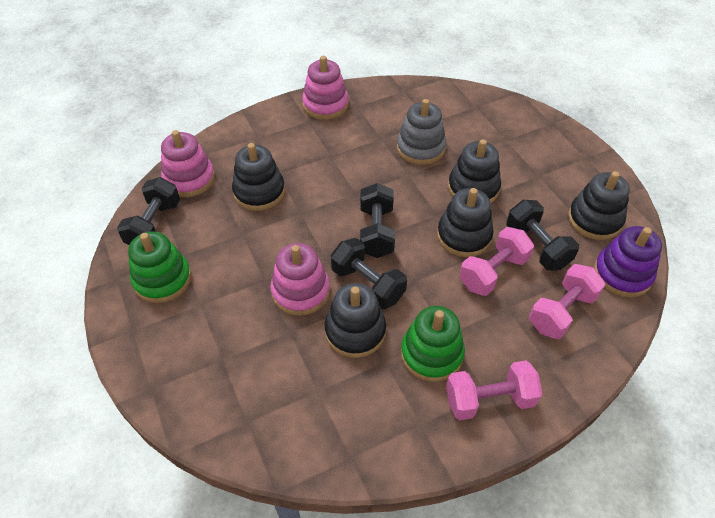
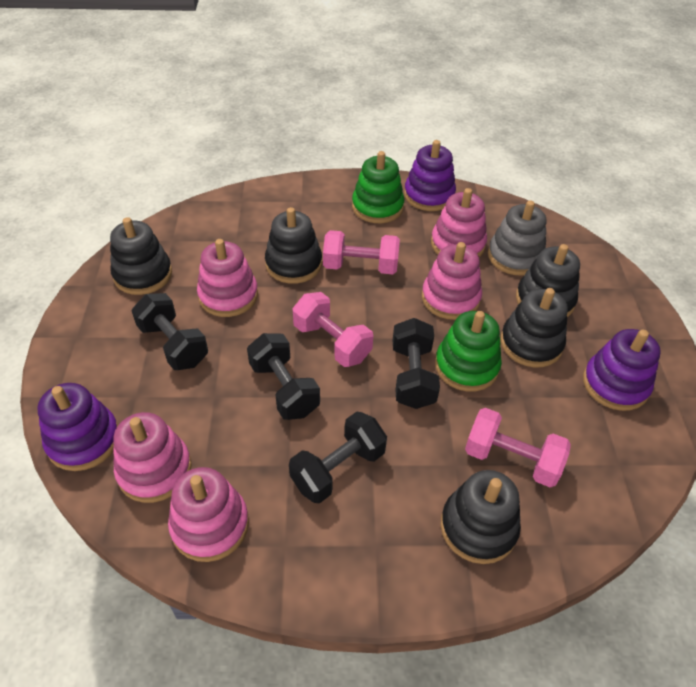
pink stacking toy: [161,130,215,197] [270,243,330,316] [302,56,349,120] = 3 -> [113,412,192,503] [168,467,249,562] [197,239,258,317] [422,242,482,320] [431,188,487,257] = 5
purple stacking toy: [594,226,662,298] = 1 -> [37,383,118,471] [404,140,456,211] [583,329,661,411] = 3

